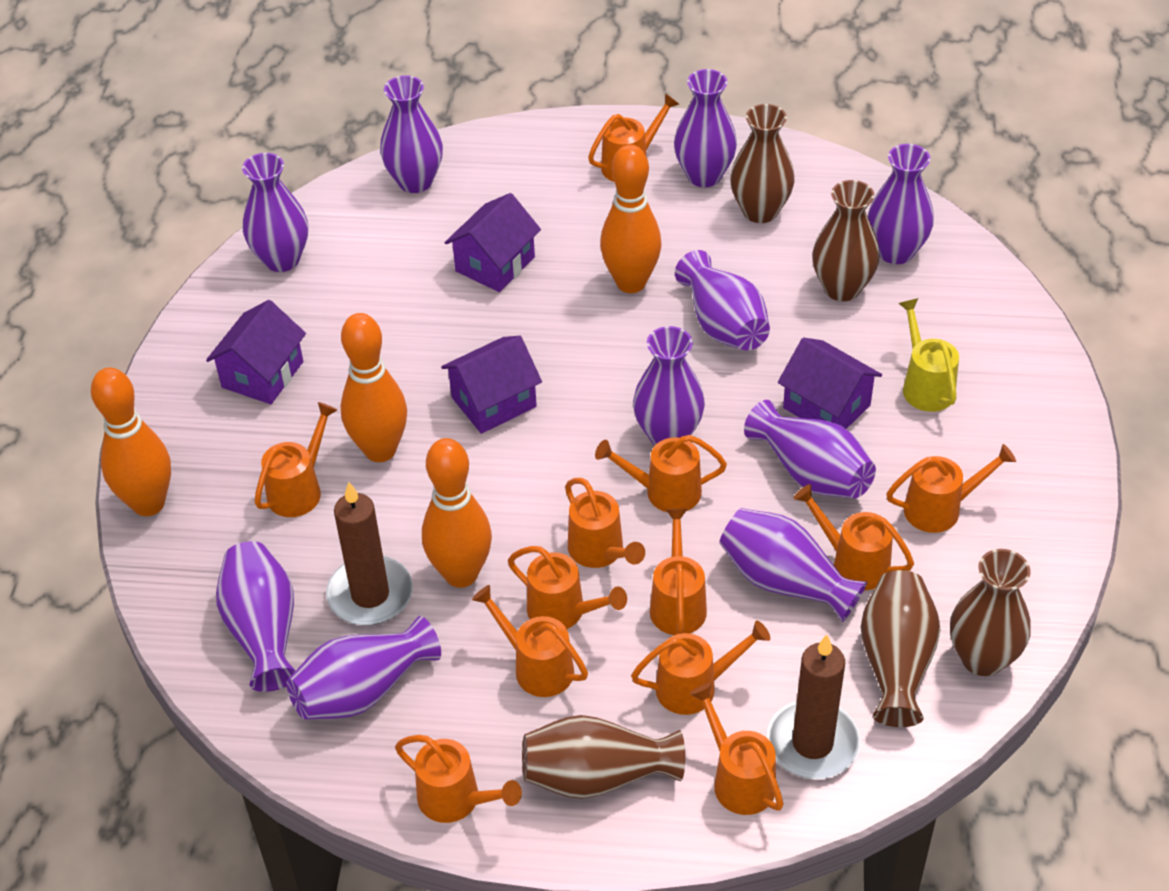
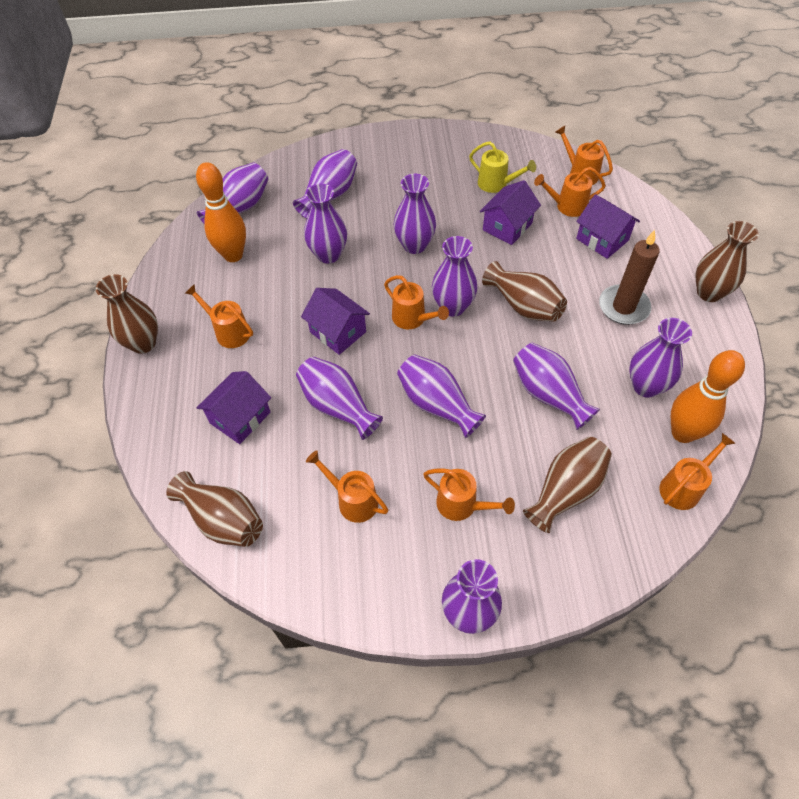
brown candle: [326,482,413,625] [767,635,860,779] = 2 -> [599,230,660,325] = 1
orange bowling pin: [91,368,171,516] [340,313,407,462] [422,438,492,588] [600,144,661,293] = 4 -> [196,162,246,262] [671,350,745,443] = 2
orange watering can: [254,402,337,517] [395,735,522,823] [472,585,588,697] [508,546,627,629] [565,478,645,568] [588,93,679,182] [595,435,727,512] [631,621,770,715] [650,509,707,635] [689,683,784,815] [793,484,914,590] [886,444,1016,533] = 12 -> [185,285,253,348] [306,450,389,523] [384,275,449,329] [423,468,515,521] [534,167,606,217] [555,126,613,185] [659,433,736,510] = 7

